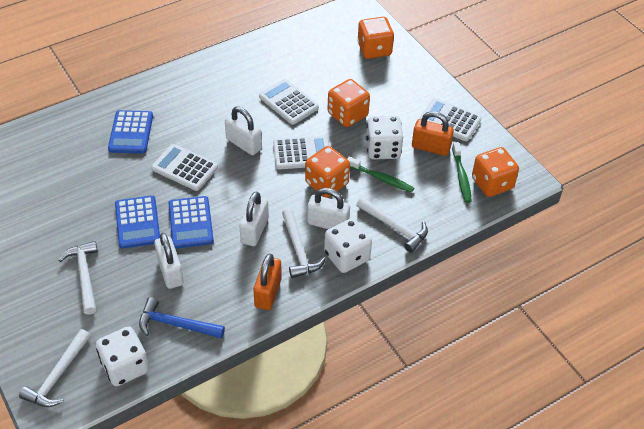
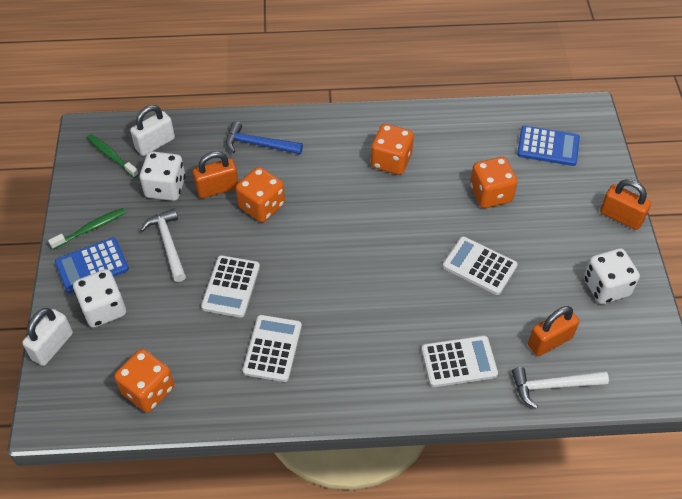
blue calculator: [108,110,153,154] [115,195,160,249] [168,196,214,249] = 3 -> [55,237,129,294] [517,126,580,166] = 2
orange padlock: [253,253,282,310] [412,111,454,156] = 2 -> [193,151,238,198] [528,306,579,356] [600,179,651,230] = 3
white hammer: [19,329,91,407] [59,241,98,315] [282,208,326,278] [356,197,428,253] = 4 -> [140,209,186,282] [512,367,609,409] = 2
white padlock: [154,233,184,289] [225,106,262,155] [239,192,269,246] [307,188,350,229] = 4 -> [22,308,73,366] [130,105,175,156] = 2

